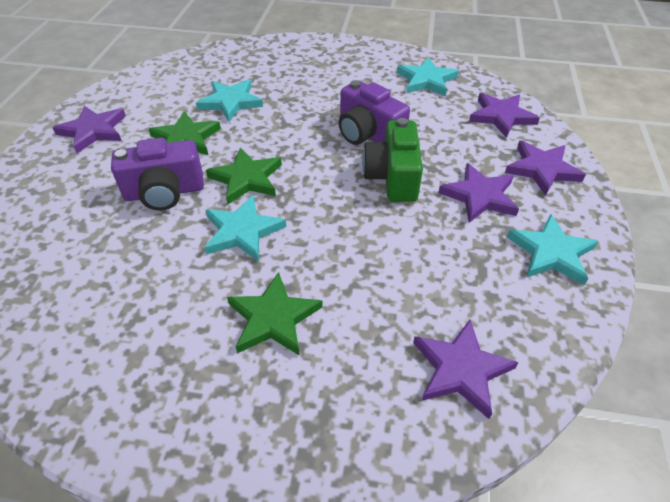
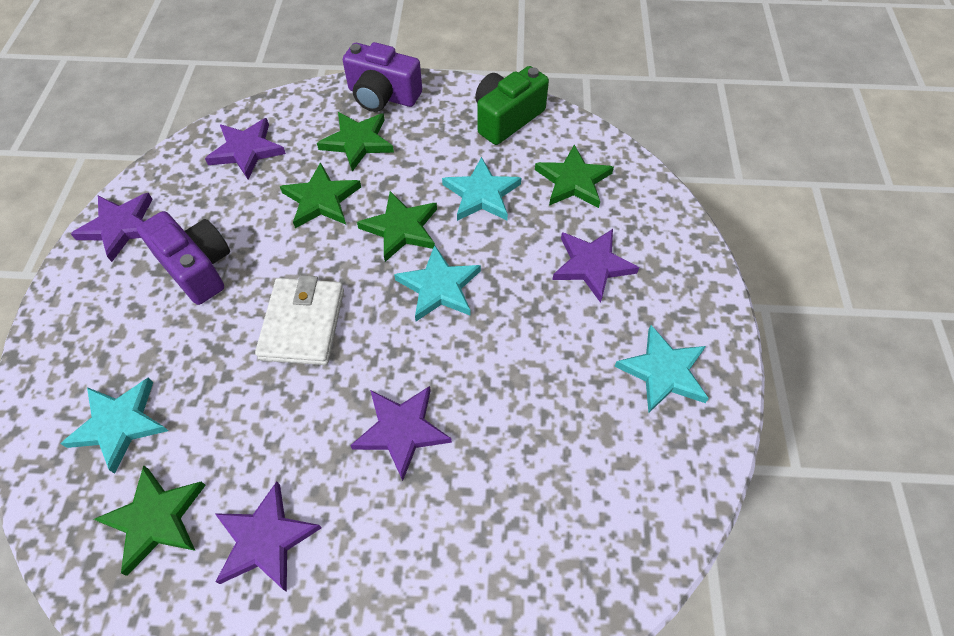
green star: [149,111,221,155] [206,148,282,205] [227,272,323,356] = 3 -> [94,465,206,576] [280,162,361,228] [317,112,394,172] [357,191,437,262] [535,145,614,208] = 5
white wallet: none = 0 -> [255,275,344,365] = 1

